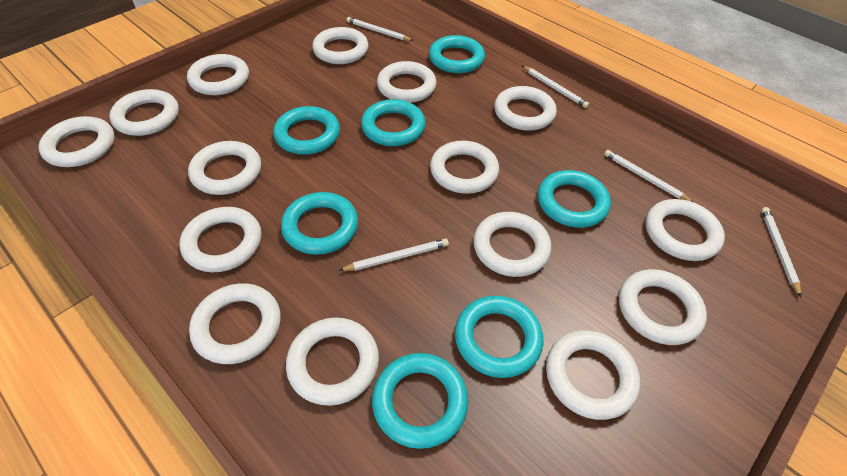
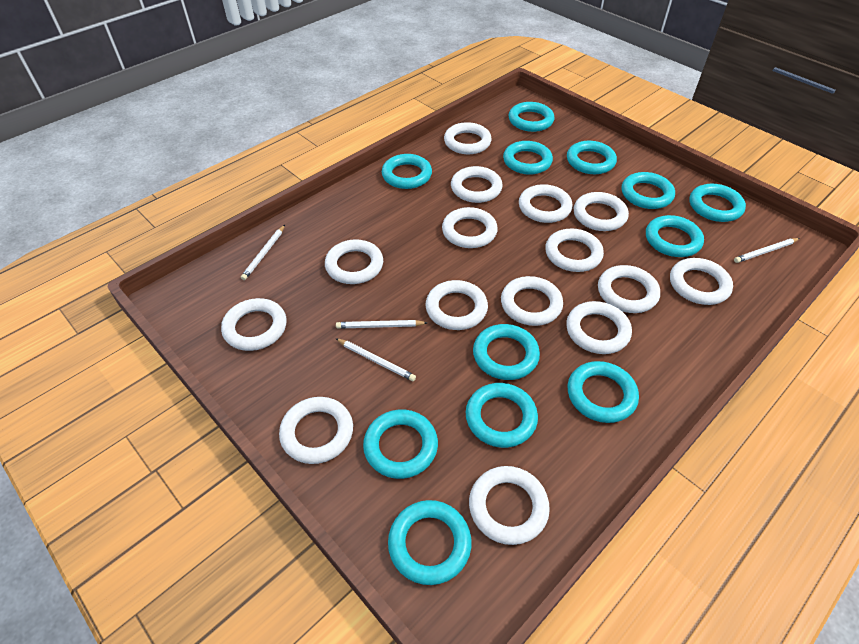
turquoise ring: [273,106,340,155] [281,192,358,255] [361,99,426,146] [372,353,468,449] [429,35,485,73] [455,296,544,378] [538,170,611,228] = 7 -> [363,410,438,479] [382,154,432,189] [388,500,471,585] [466,383,538,448] [473,324,540,380] [503,141,553,175] [509,102,554,132] [567,141,617,174] [568,361,639,423] [621,172,675,209] [646,215,704,257] [690,184,746,222] = 12
white pencil: [338,239,449,271] [347,17,413,41] [522,66,589,108] [604,150,693,202] [761,207,801,297] = 5 -> [241,225,285,280] [335,338,416,381] [336,320,427,329] [734,238,800,263] = 4

